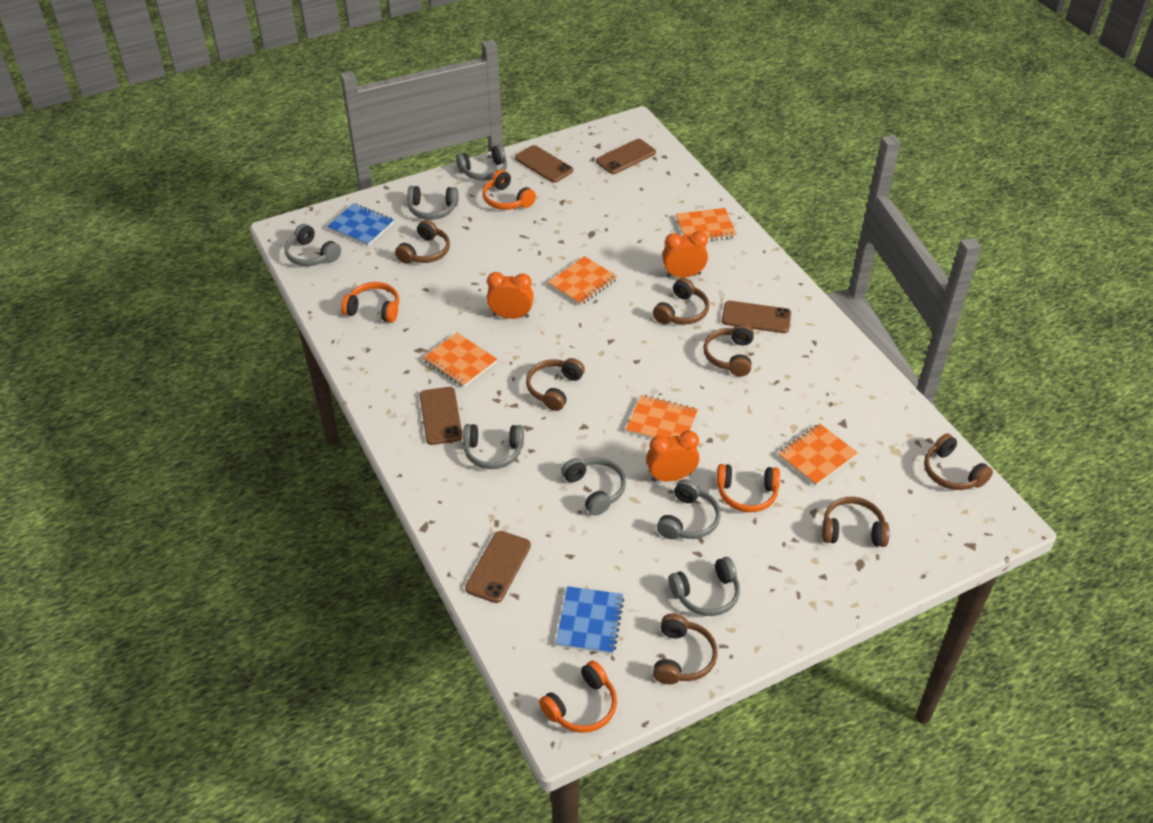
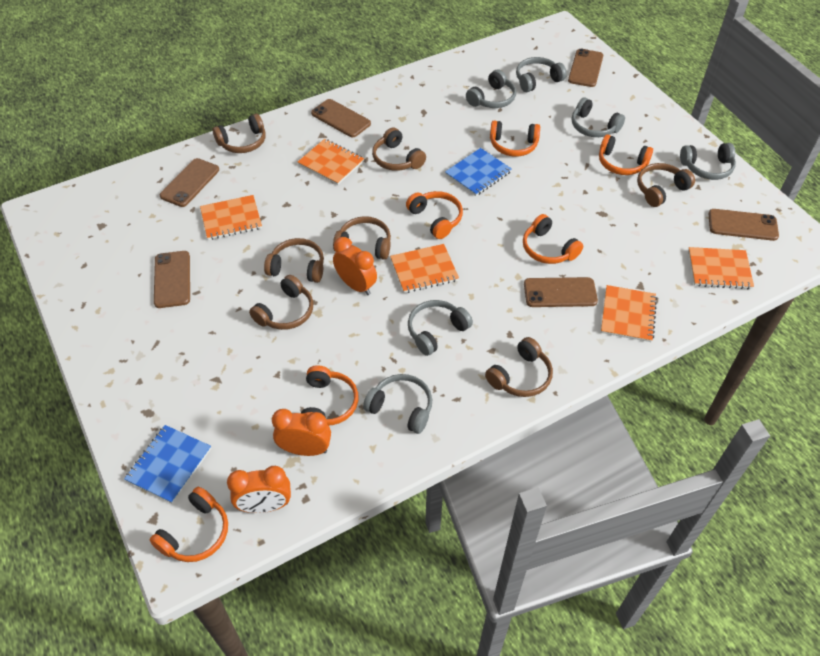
brown phone: [420,387,463,445] [465,531,531,603] [515,145,573,183] [596,139,656,174] [722,301,791,333] = 5 -> [154,251,190,308] [160,158,219,207] [311,99,371,137] [524,277,598,307] [568,49,604,87] [709,209,779,241] = 6
grey headphones: [285,224,341,266] [407,186,459,220] [456,145,507,181] [463,424,524,469] [561,457,626,516] [657,479,721,539] [669,557,740,616] = 7 -> [363,374,432,434] [408,300,473,356] [466,69,516,108] [516,57,567,92] [572,97,625,137] [680,143,736,180] = 6
orange headphones: [341,282,399,323] [483,170,536,210] [539,661,617,733] [717,464,780,512] = 4 -> [150,487,228,562] [301,365,359,426] [406,191,463,239] [490,121,540,157] [523,214,583,264] [599,134,653,175] = 6

